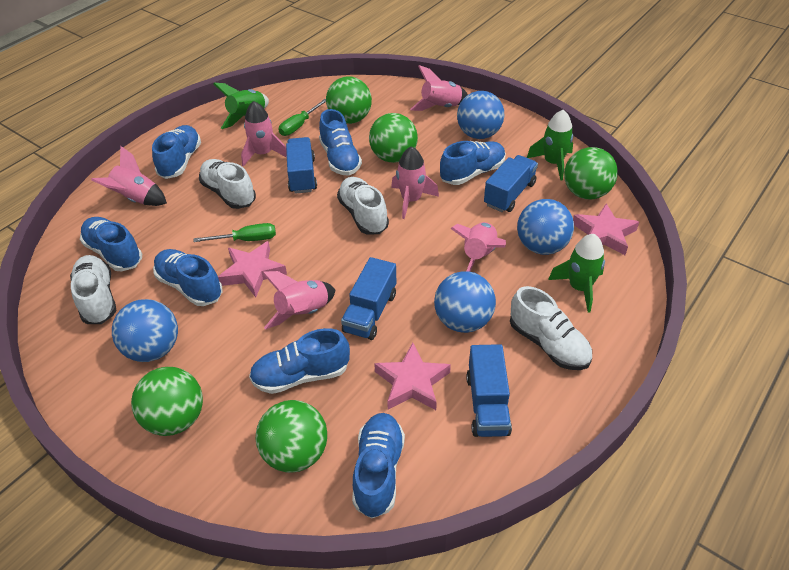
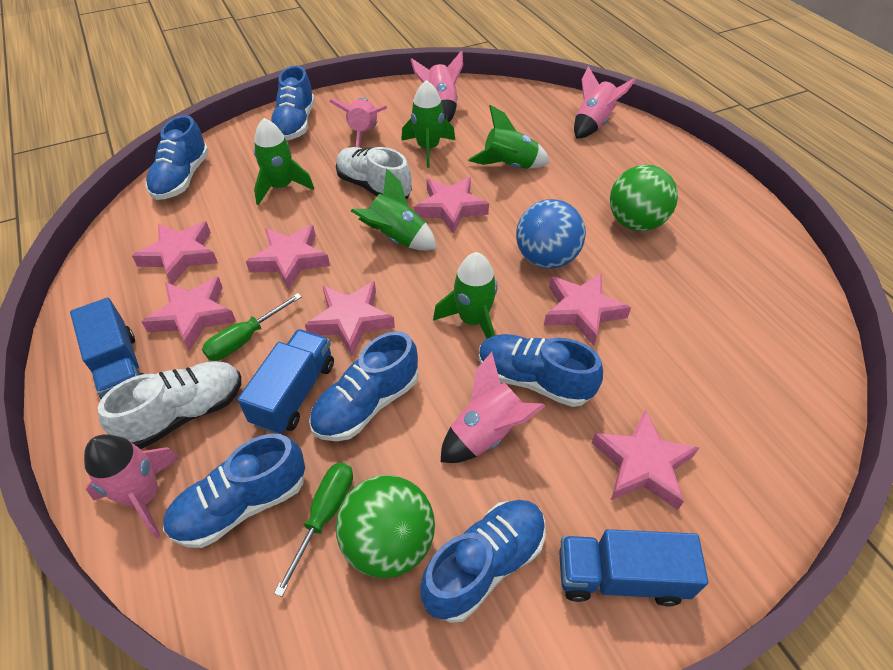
blue ball: [112,299,178,362] [434,271,496,333] [457,91,504,139] [517,199,574,255] = 4 -> [516,199,586,269] = 1
blue shoe: [80,217,142,271] [152,125,201,179] [153,249,223,306] [249,328,350,394] [319,109,362,175] [352,413,405,519] [440,141,506,185] = 7 -> [146,115,209,200] [163,434,305,548] [271,66,315,140] [309,331,418,441] [420,500,546,623] [479,334,603,407] = 6
blue truck: [286,137,317,194] [341,257,396,340] [466,344,512,437] [484,155,538,212] = 4 -> [70,298,144,400] [237,329,334,434] [559,529,708,607] = 3
green ball: [131,367,203,436] [256,400,327,473] [326,76,372,124] [369,113,418,163] [564,147,618,199] = 5 -> [336,475,435,578] [610,165,678,231] = 2
green rocket: [213,83,269,129] [527,110,573,180] [548,234,605,313] = 3 -> [254,118,314,205] [351,168,437,251] [401,80,455,168] [433,252,498,339] [468,105,550,169] = 5
pink rocket: [91,146,167,206] [241,101,287,167] [262,271,335,330] [391,146,439,219] [410,65,468,111] [450,222,506,272] = 6 -> [84,434,180,539] [329,98,387,148] [411,50,463,122] [441,352,545,463] [574,66,637,139] = 5
pink star: [218,241,287,297] [374,342,451,410] [573,204,639,255] = 3 -> [132,221,218,285] [142,277,236,351] [246,225,330,290] [305,281,395,356] [414,177,489,234] [544,272,631,346] [592,409,699,510] = 7
white shoe: [70,255,116,324] [199,159,256,209] [337,177,389,234] [510,286,592,370] = 4 -> [98,361,241,449] [336,147,412,199] = 2

